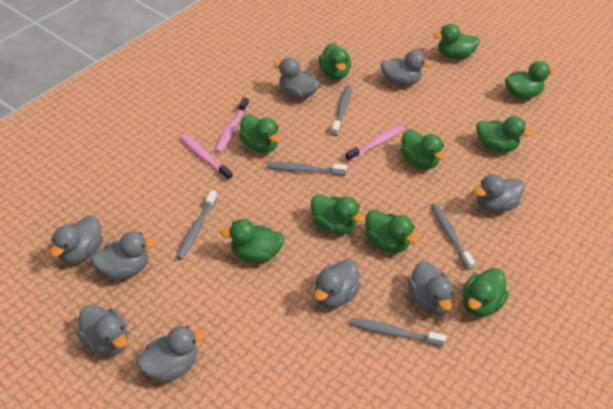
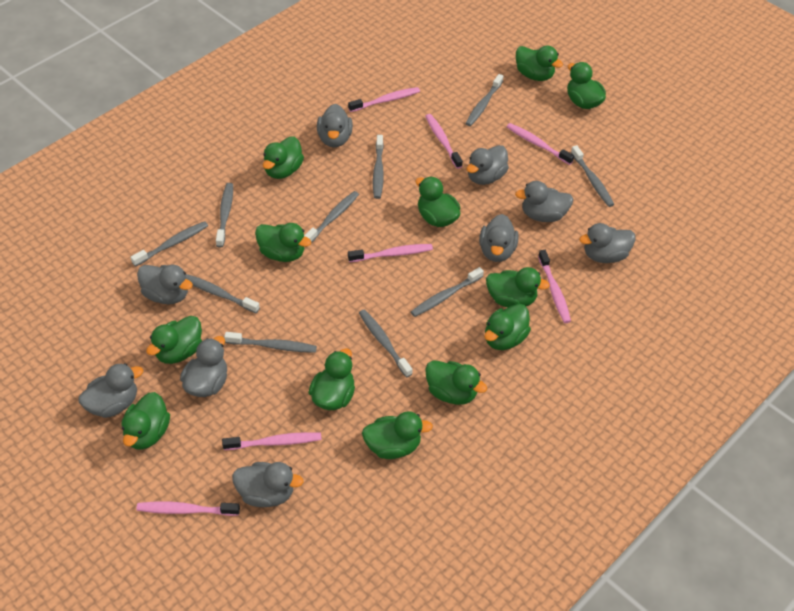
green duck: [220,219,285,263] [239,114,281,153] [311,194,365,234] [319,43,351,80] [365,209,419,253] [400,129,446,169] [433,24,480,60] [463,268,509,317] [477,116,533,153] [505,61,555,99] = 10 -> [122,392,170,450] [146,316,202,364] [255,223,311,262] [263,136,304,179] [308,348,355,410] [362,411,433,459] [415,177,460,227] [425,360,487,405] [484,304,531,350] [486,267,550,307] [516,46,563,81] [567,62,606,109] = 12
grey toothbrush: [176,190,218,260] [267,162,347,175] [332,86,352,136] [350,318,446,346] [431,203,475,270] = 5 -> [131,221,208,267] [185,274,260,313] [216,183,233,247] [224,332,317,353] [304,191,359,243] [359,309,413,378] [373,135,384,199] [411,267,484,317] [465,74,504,126] [571,145,614,207] = 10
pink toothbrush: [180,134,233,181] [215,97,249,153] [345,125,405,162] = 3 -> [136,502,240,516] [222,432,321,450] [348,87,420,112] [348,244,433,262] [425,114,463,169] [507,123,574,165] [538,250,571,323] = 7

